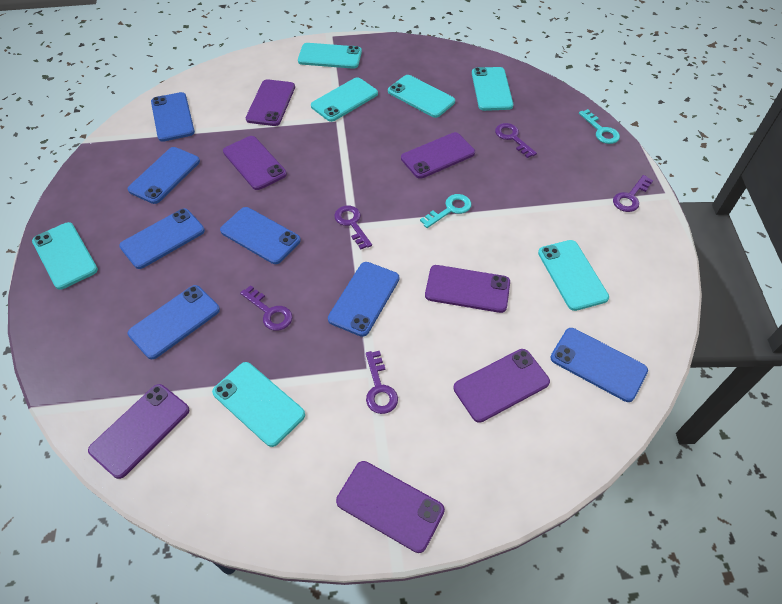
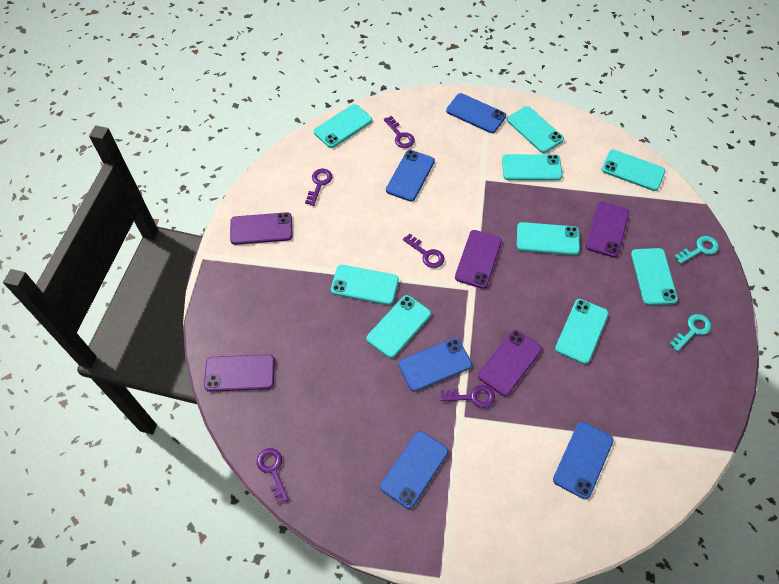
blue phone: [119,208,205,269] [128,147,200,204] [128,285,220,359] [151,92,195,142] [220,207,301,264] [328,262,400,337] [550,328,648,402] = 7 -> [380,431,448,509] [386,150,435,202] [399,338,472,392] [446,93,506,133] [553,422,614,499] = 5
purple phone: [88,384,189,479] [223,136,287,190] [246,79,295,126] [336,461,445,553] [401,132,475,179] [425,265,510,313] [453,349,550,423] = 7 -> [204,354,275,392] [230,212,293,245] [455,230,502,289] [478,330,542,396] [586,201,629,257] = 5
turquoise phone: [32,222,98,290] [212,362,305,447] [298,43,362,69] [311,77,378,122] [388,75,455,118] [472,67,513,111] [538,240,609,311] = 7 -> [314,104,372,148] [331,265,399,305] [367,295,431,358] [502,154,563,181] [507,106,564,153] [517,222,580,255] [555,299,609,364] [601,150,666,191] [631,248,678,305] = 9

